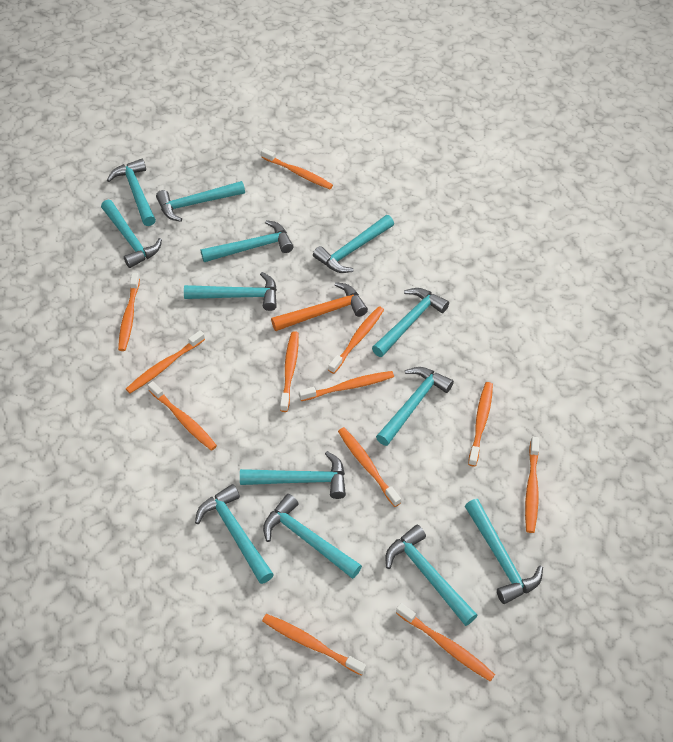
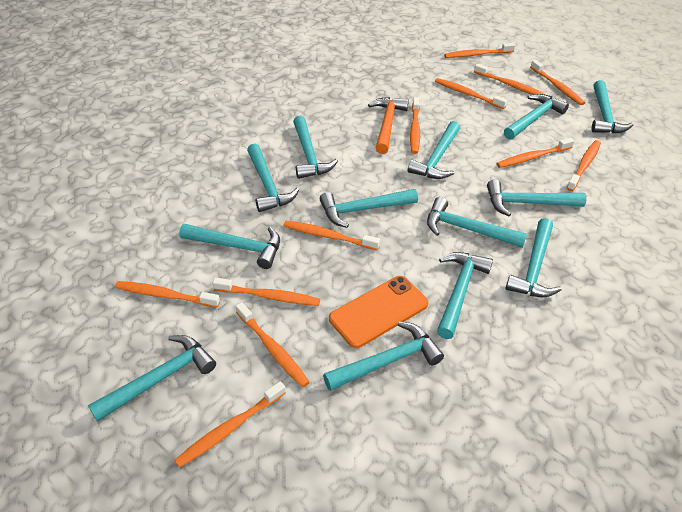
orange phone: none = 0 -> [329,276,429,348] = 1

